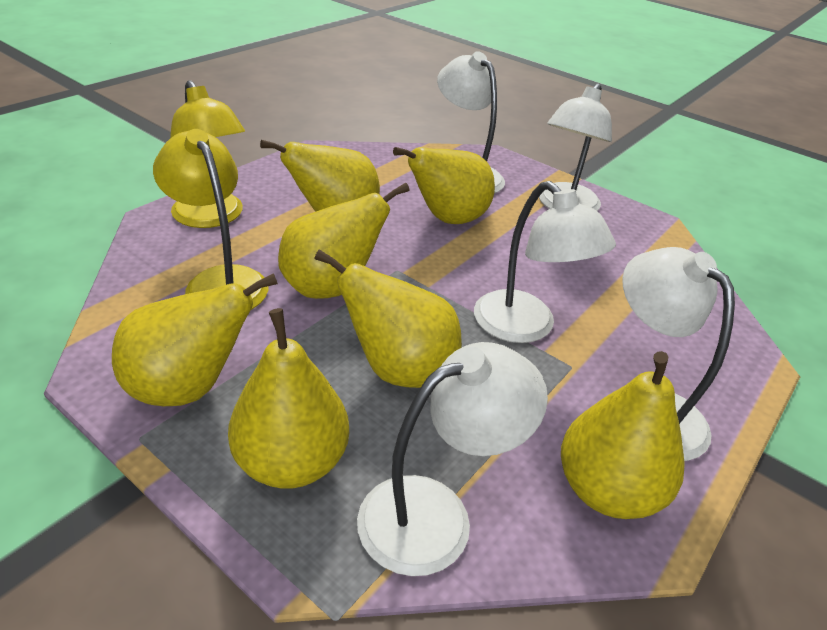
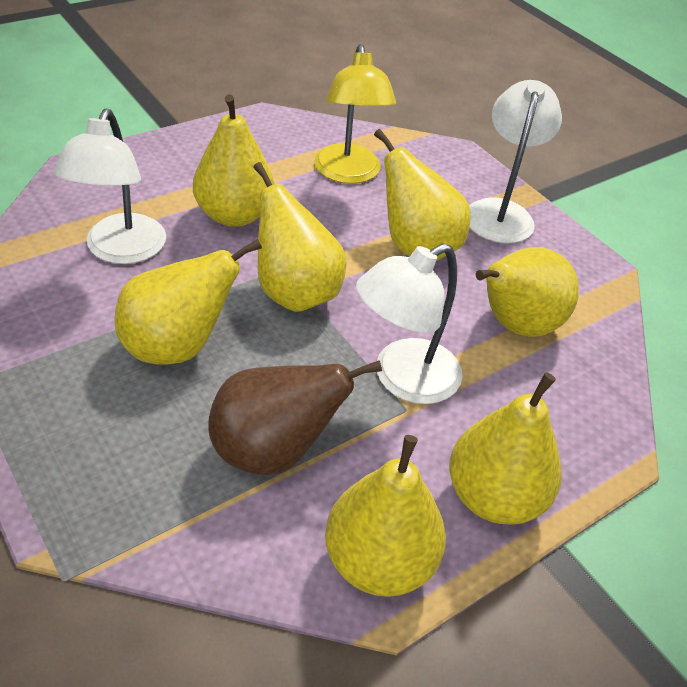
brown pear: none = 0 -> [208,360,382,475] = 1
white lamp: [357,342,548,576] [437,51,505,193] [474,181,616,343] [539,83,612,211] [622,247,735,461] = 5 -> [54,109,166,264] [356,243,463,404] [469,80,562,243] = 3
yellow lamp: [153,129,268,310] [170,80,245,228] = 2 -> [314,44,396,184] = 1

